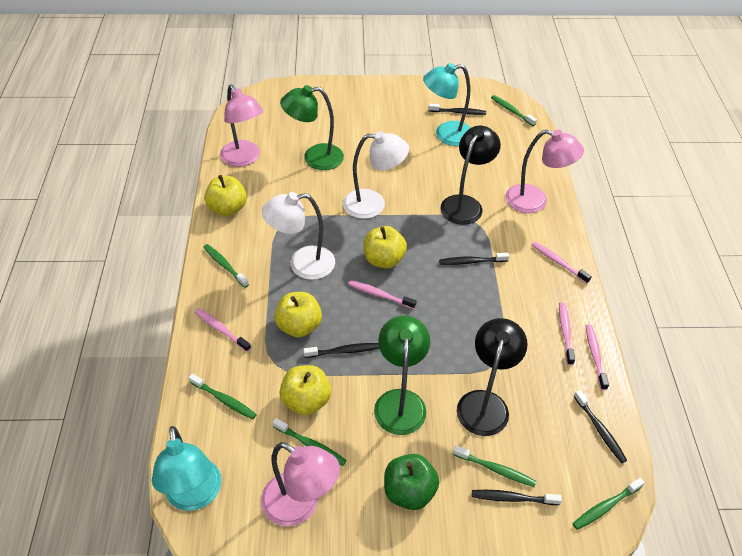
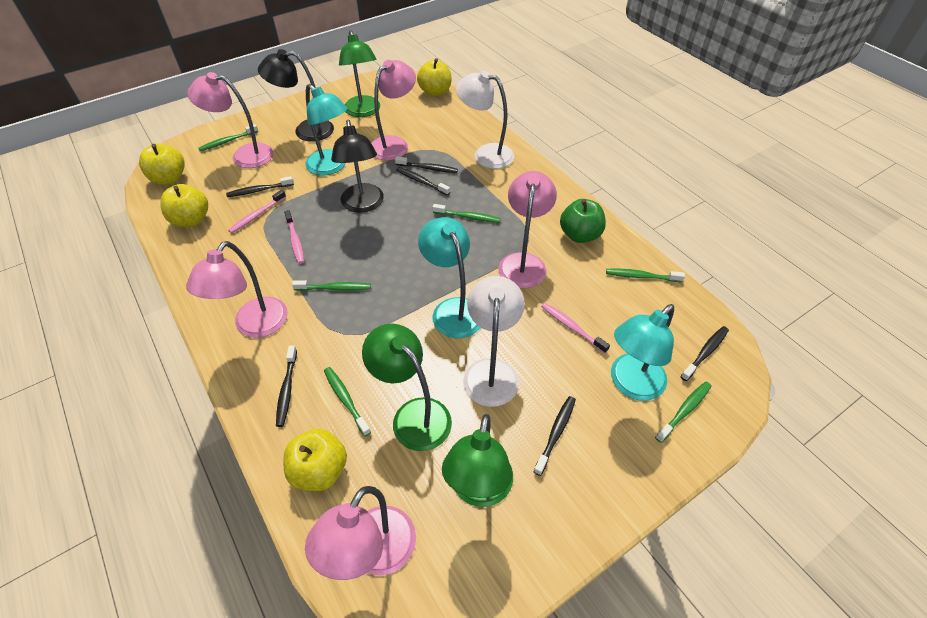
black toothbrush: [303,343,380,358] [429,104,486,115] [439,253,509,265] [472,490,562,505] [574,390,627,463] = 5 -> [226,176,294,197] [276,345,297,427] [395,156,458,173] [396,167,450,195] [534,396,576,476] [680,326,729,381] = 6
green lamp: [280,85,344,170] [374,315,430,435] = 2 -> [339,30,380,117] [362,324,452,451] [442,414,513,507] = 3
pink lamp: [220,85,263,167] [261,442,340,526] [505,129,584,213] = 3 -> [186,241,288,338] [187,72,274,168] [305,486,416,580] [371,60,416,160] [498,171,557,288] = 5
pink toothbrush: [195,308,251,352] [348,280,416,309] [532,242,592,284] [559,302,575,365] [586,324,609,390] = 5 -> [228,190,286,233] [284,210,304,264] [541,303,610,354] = 3
turquoise lamp: [152,426,221,511] [423,63,471,146] = 2 -> [305,84,347,176] [418,217,480,338] [611,304,674,401] = 3

